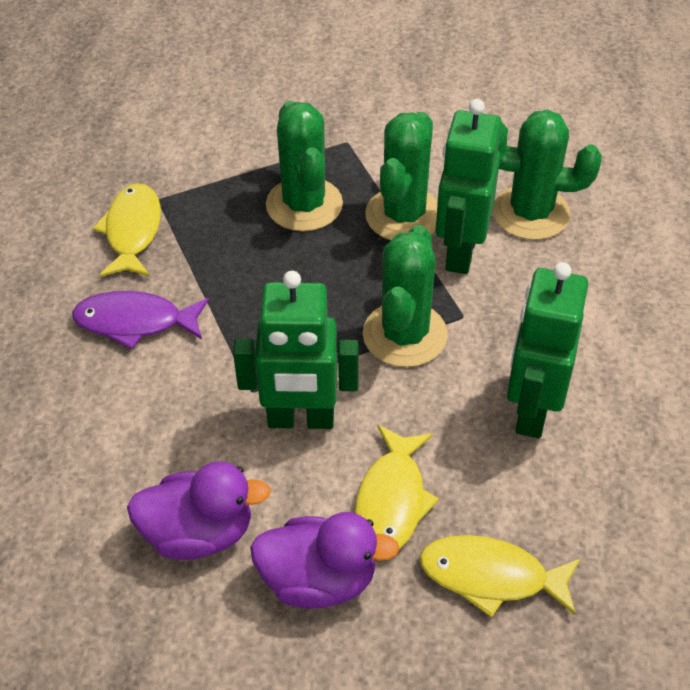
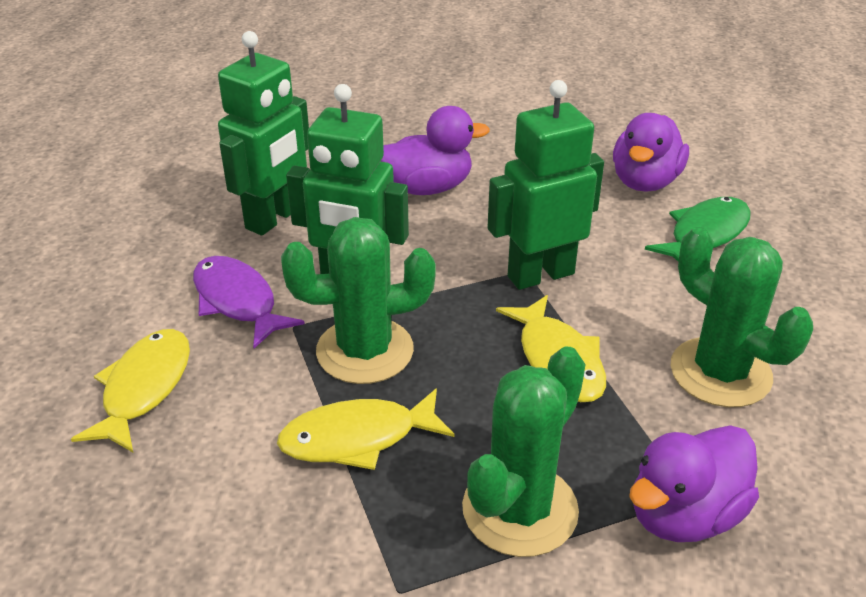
green cactus: [266,101,343,231] [363,225,448,367] [365,112,438,240] [493,110,602,240] = 4 -> [281,217,436,384] [462,347,586,557] [671,227,813,407] = 3
green fish: none = 0 -> [645,197,751,262] = 1
purple duck: [127,461,271,560] [250,512,400,608] = 2 -> [381,106,490,195] [613,113,689,192] [629,425,759,542] = 3

